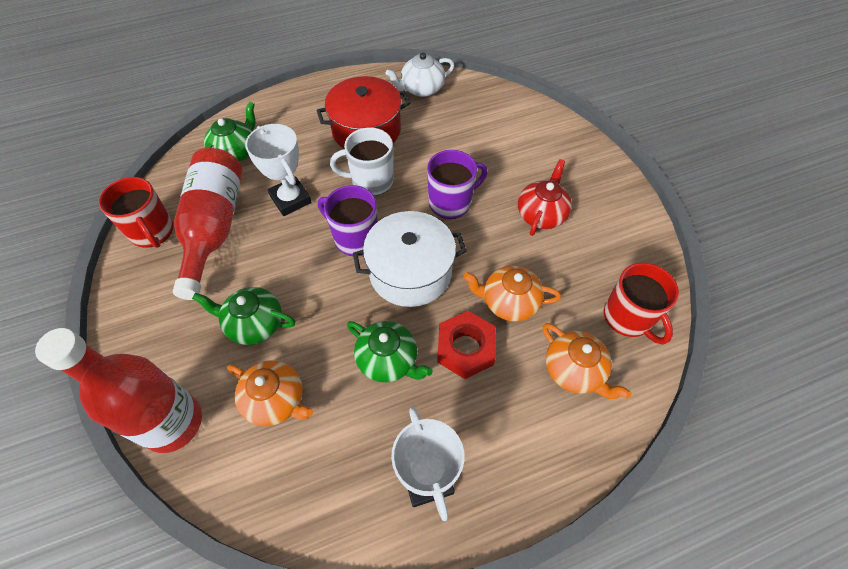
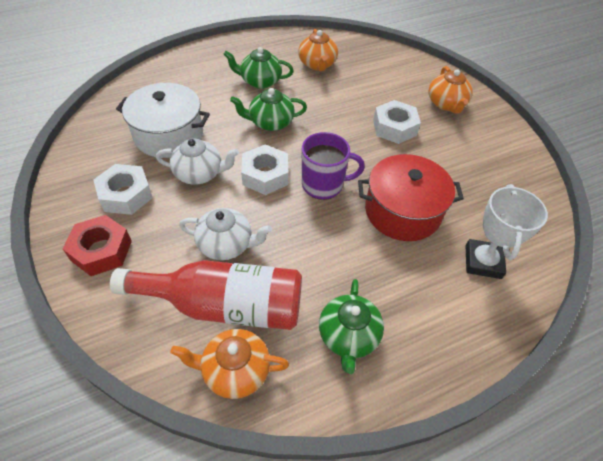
purple mug: [318,185,378,256] [427,150,487,219] = 2 -> [302,132,365,200] = 1
red bottle: [35,328,202,453] [173,148,243,300] = 2 -> [110,260,302,330] = 1
red mug: [99,177,173,248] [604,263,679,345] = 2 -> none = 0
red teapot: [518,159,572,236] = 1 -> none = 0
white mug: [330,127,393,196] = 1 -> none = 0
white nut: none = 0 -> [94,164,153,215] [241,144,288,195] [373,100,421,144] = 3
white teapot: [386,53,454,97] = 1 -> [156,139,239,185] [179,208,272,260] = 2
white trophy: [245,124,312,216] [391,407,464,521] = 2 -> [466,184,548,279] = 1

